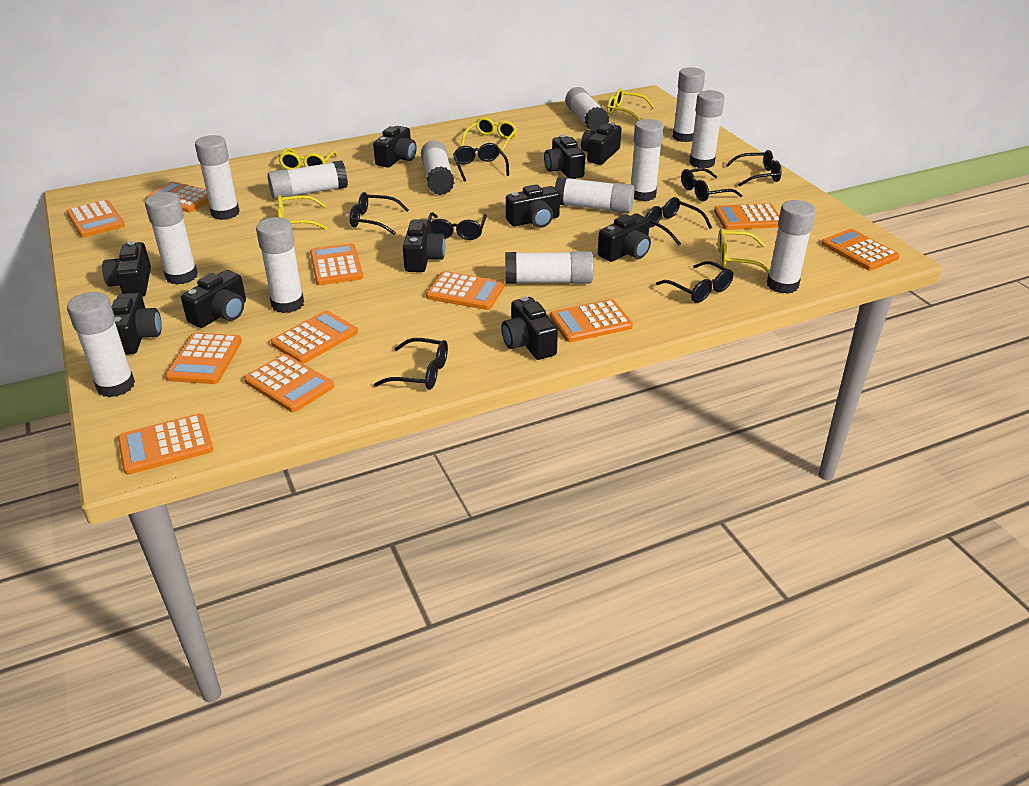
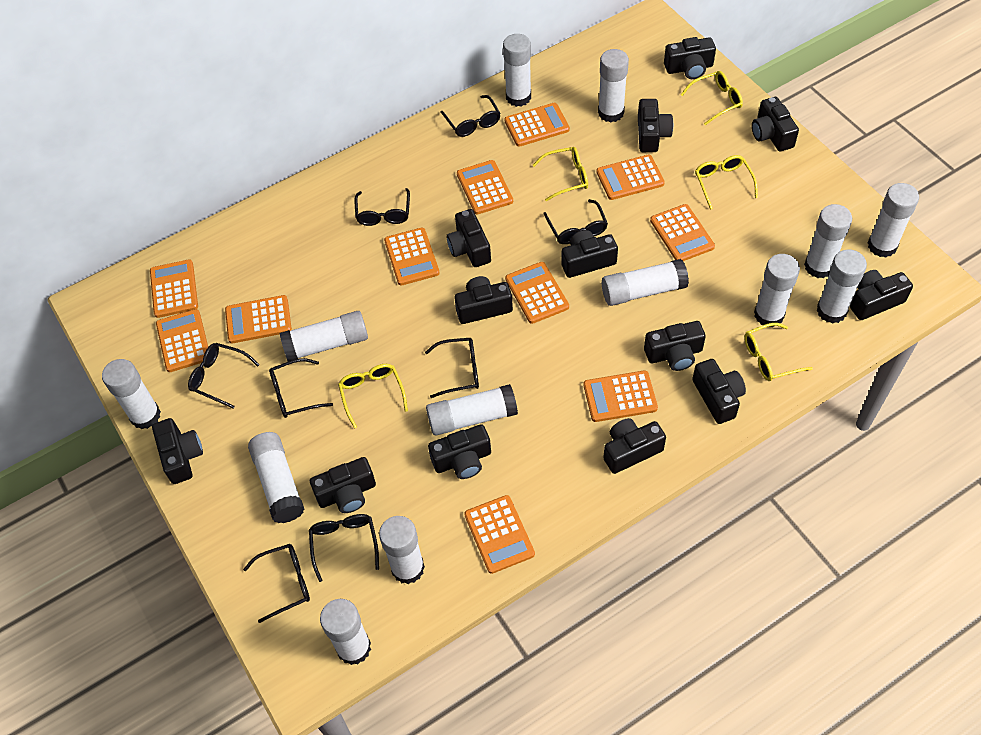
black camera: [102,241,151,297] [112,293,162,355] [181,270,246,328] [373,126,416,168] [403,219,445,272] [502,296,558,360] [506,184,560,228] [544,135,585,179] [581,122,622,165] [598,214,651,262] = 10 -> [152,418,203,484] [310,457,376,513] [428,424,491,479] [446,209,491,267] [454,276,513,324] [561,230,618,278] [603,418,666,474] [638,99,673,152] [644,321,706,371] [664,37,716,79] [692,359,746,424] [752,97,799,151] [850,270,913,320] = 13

